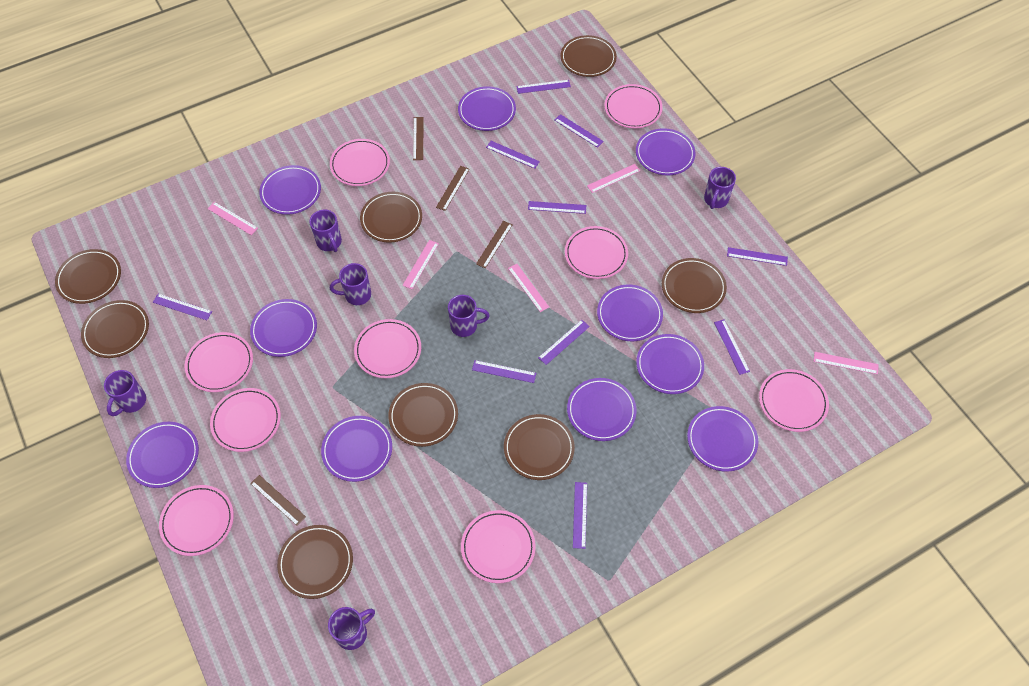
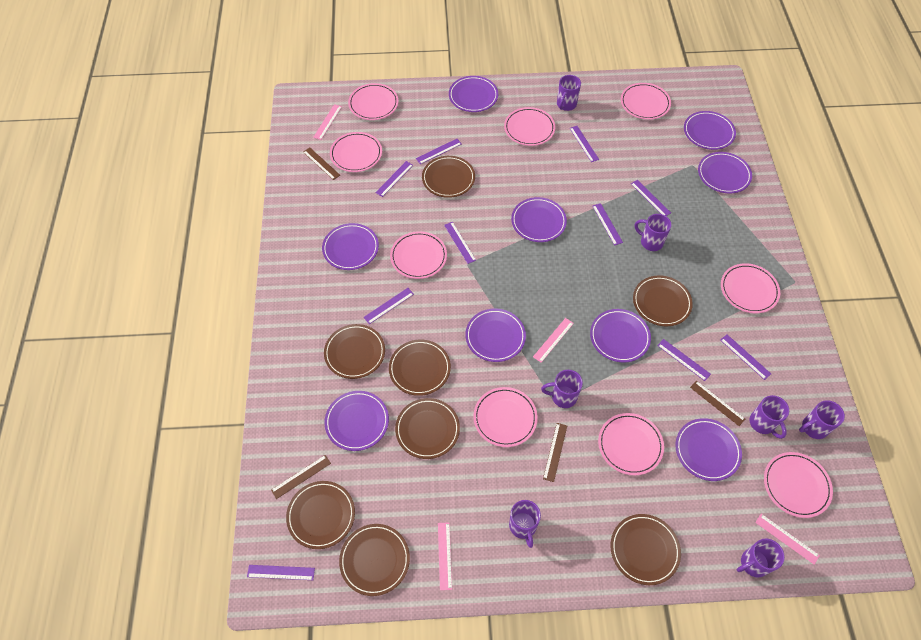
pink ruler: [207,202,258,235] [402,240,439,289] [508,264,549,312] [587,164,640,193] [814,352,879,374] = 5 -> [313,104,342,140] [438,522,452,590] [533,318,574,363] [755,514,820,565] = 4
purple mug: [104,370,146,416] [309,210,342,252] [328,607,375,650] [330,263,371,305] [448,295,490,337] [704,167,736,209] = 6 -> [509,500,541,548] [541,370,583,408] [557,75,581,111] [634,214,672,251] [737,538,785,578] [749,395,789,439] [799,400,845,439] = 7
purple plate: [126,422,199,488] [250,299,317,357] [259,165,321,215] [321,416,392,482] [458,86,516,131] [567,378,637,441] [597,285,663,341] [636,128,695,176] [636,334,704,394] [687,406,758,472] = 10 -> [322,223,379,270] [324,391,389,451] [449,76,498,112] [465,308,526,362] [511,197,567,242] [590,309,651,363] [676,418,742,481] [684,111,736,150] [698,152,752,194] = 9

